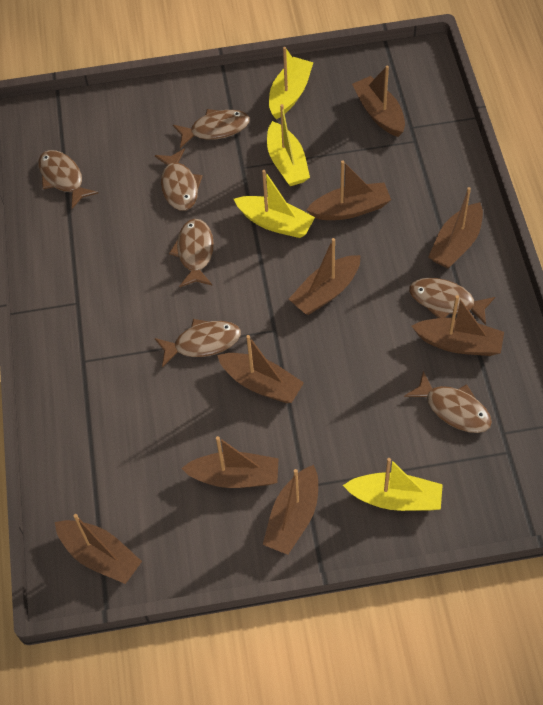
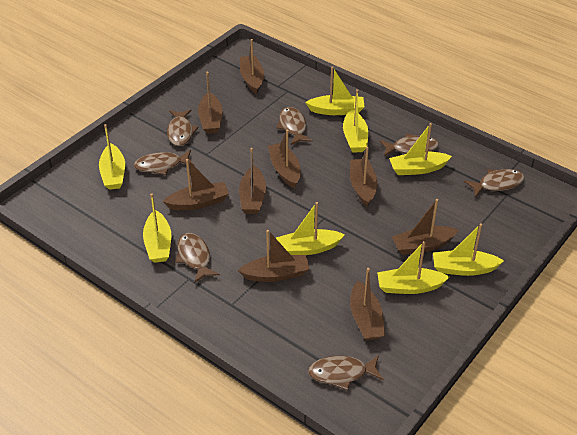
yellow boat: [234,170,315,238] [267,104,310,186] [269,47,314,119] [343,458,443,511] = 4 -> [99,124,125,190] [143,193,171,263] [276,202,345,255] [305,66,364,115] [343,89,368,153] [377,241,449,294] [389,123,452,175] [433,223,504,276] = 8

